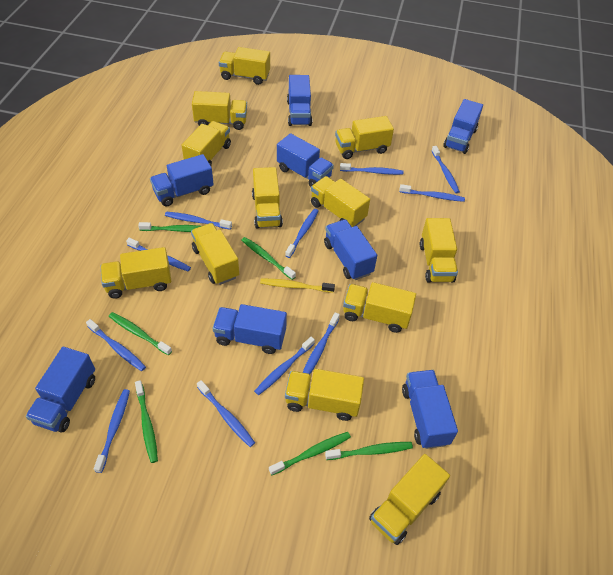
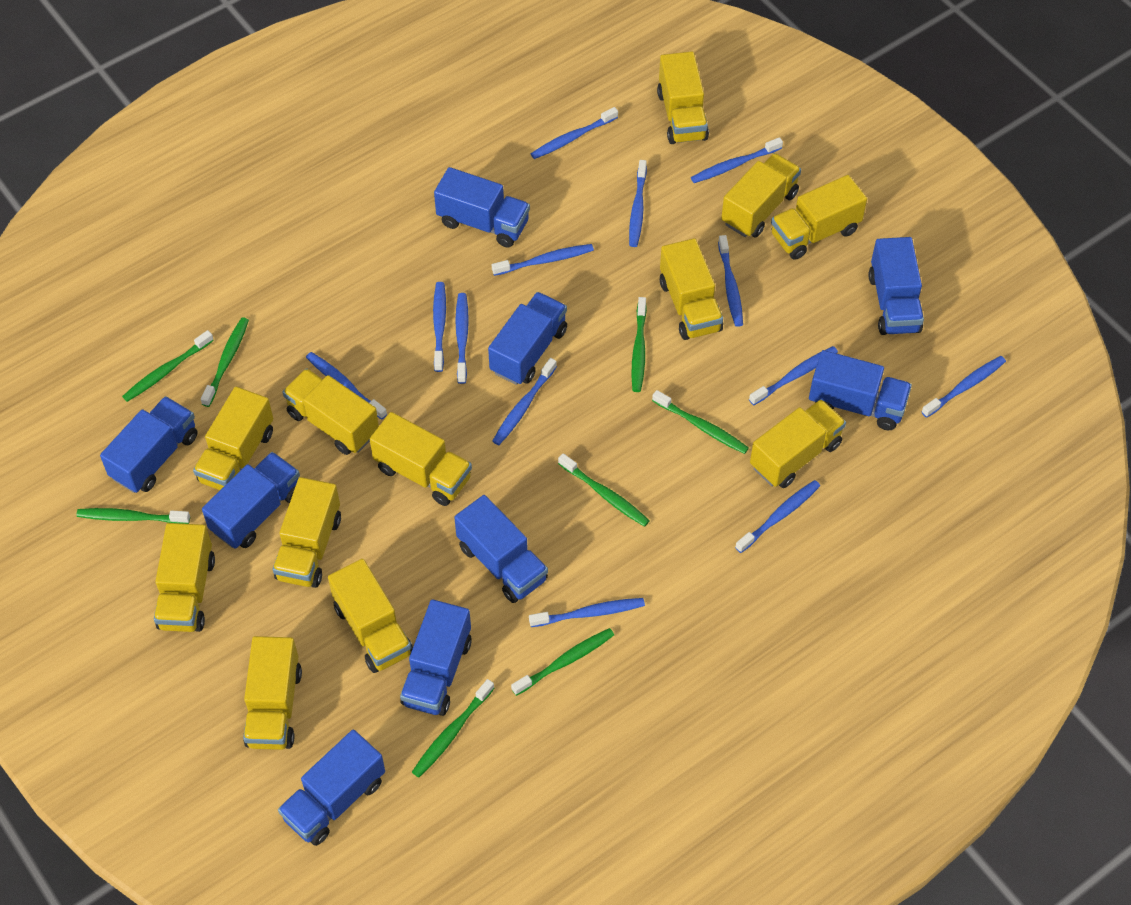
blue toothbrush: [86,319,146,371] [94,389,130,473] [126,238,191,271] [165,212,232,230] [197,380,255,447] [254,337,315,395] [285,209,319,258] [303,312,340,374] [340,163,403,175] [399,184,465,202] [432,146,460,193] = 11 -> [306,352,387,420] [433,282,446,372] [455,293,469,384] [492,244,594,276] [492,358,557,445] [529,598,645,627] [531,107,618,159] [629,160,647,247] [691,137,783,183] [718,235,743,327] [735,480,820,553] [749,346,838,405] [922,356,1006,418] = 13
blue truck: [26,347,95,433] [150,154,214,207] [212,304,287,354] [277,133,334,187] [287,75,312,126] [324,220,377,280] [402,370,458,449] [443,99,483,154] = 8 -> [100,396,197,493] [202,452,300,549] [278,729,385,846] [400,599,472,716] [434,167,530,248] [454,495,548,603] [488,292,567,385] [809,350,912,430] [868,237,924,335] = 9
green toothbrush: [109,312,172,356] [135,380,158,463] [138,222,201,232] [242,237,296,280] [269,432,351,475] [325,442,413,460] = 6 -> [76,508,190,524] [122,330,214,402] [201,317,249,407] [412,679,494,778] [511,628,614,696] [558,453,650,527] [632,297,647,392] [652,390,749,454] = 8
yellow toothbrush: [260,279,335,293] = 1 -> none = 0

